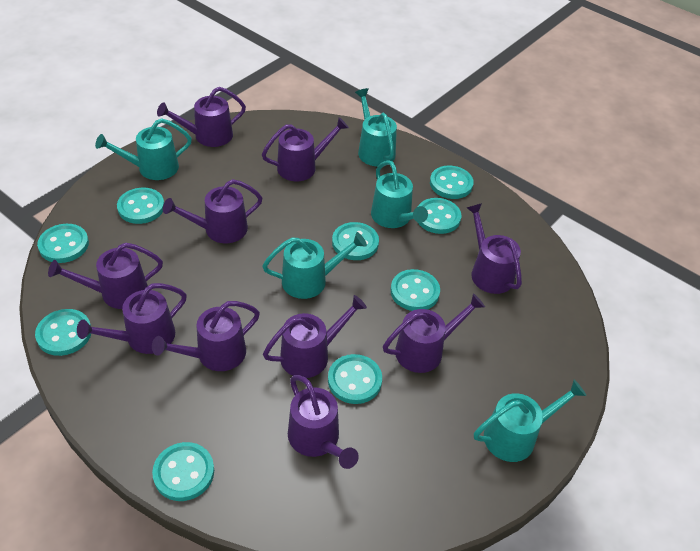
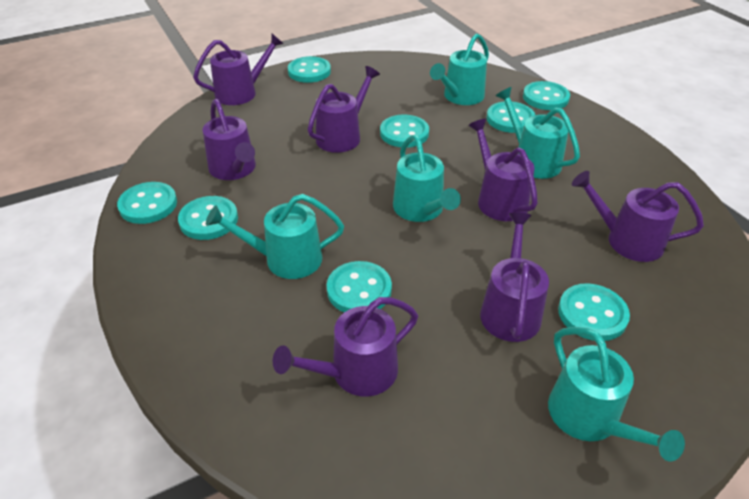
purple watering can: [48,243,163,309] [77,283,187,354] [152,301,260,371] [157,87,246,147] [163,179,262,243] [262,117,349,181] [263,295,367,378] [288,375,359,469] [383,293,485,373] [467,203,522,294] = 10 -> [193,34,284,105] [203,99,256,180] [273,297,418,397] [307,66,380,153] [468,119,538,221] [480,212,549,342] [572,171,704,262] = 7
turquoise button: [35,309,91,356] [37,224,89,263] [117,188,164,224] [152,442,214,501] [328,354,382,404] [332,222,379,260] [391,269,440,311] [418,198,461,234] [430,166,474,199] = 9 -> [117,182,177,224] [178,196,238,240] [288,56,331,83] [327,261,392,312] [380,115,429,148] [486,101,535,133] [523,81,570,110] [558,283,630,341] = 8

